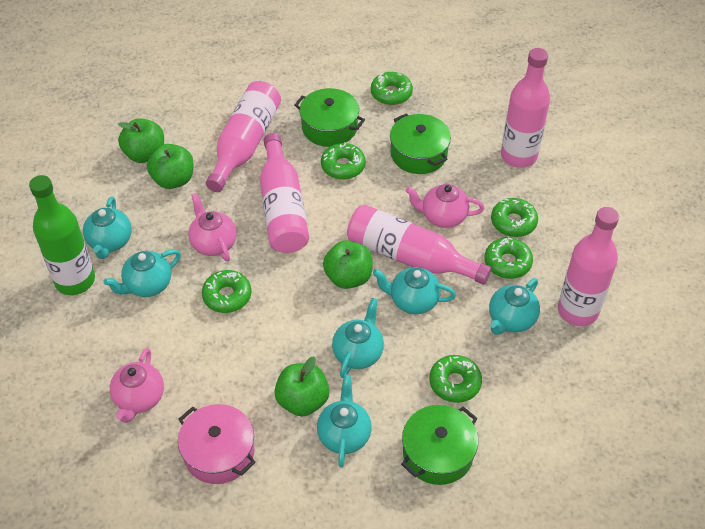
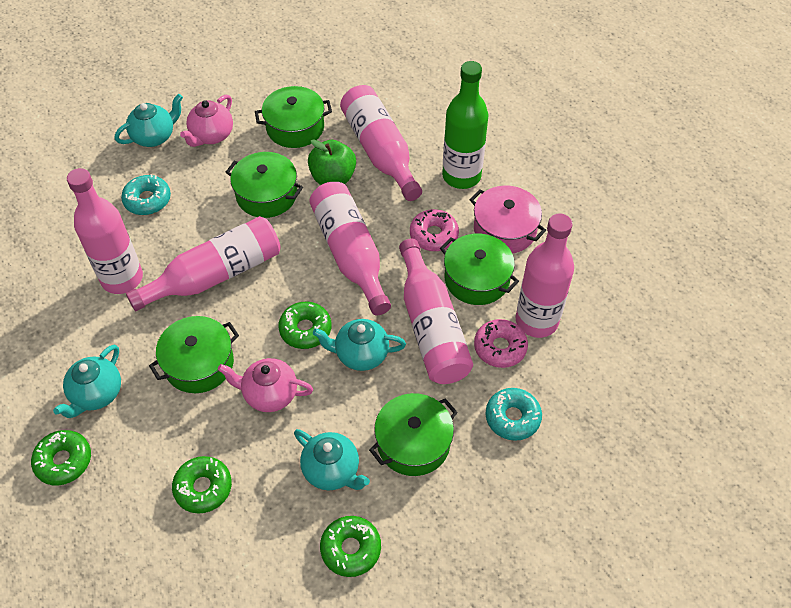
green apple: [118,119,164,163] [147,144,194,189] [274,356,329,417] [323,240,373,289] = 4 -> [308,139,356,185] = 1
green donut: [202,270,252,313] [321,142,366,180] [371,72,413,105] [429,355,482,403] [485,237,533,279] [491,198,538,237] = 6 -> [31,430,91,485] [172,456,232,513] [278,302,331,349] [320,516,381,577] = 4
green pot: [294,88,365,147] [390,113,451,174] [401,405,478,485] = 3 -> [149,316,239,393] [226,152,303,218] [255,86,332,148] [369,393,458,476] [440,234,519,305] = 5
pink bottle: [206,81,281,192] [260,133,309,253] [347,204,491,285] [501,48,550,168] [558,207,619,326] = 5 -> [67,168,143,294] [126,216,281,311] [309,182,391,315] [340,85,422,201] [399,239,473,384] [516,214,574,338] = 6
pink donut: none = 0 -> [410,209,459,251] [474,319,528,368] = 2
pink teapot: [110,348,164,423] [188,193,237,261] [406,184,484,228] = 3 -> [180,95,233,147] [218,358,313,412] = 2
turquoise donut: none = 0 -> [121,174,171,215] [486,388,542,441] = 2
turquoise teapot: [83,197,132,259] [103,250,181,297] [317,375,372,467] [332,298,384,378] [373,267,456,314] [489,278,540,335] = 6 -> [53,344,121,418] [115,94,183,147] [294,429,370,491] [313,319,406,371] = 4

